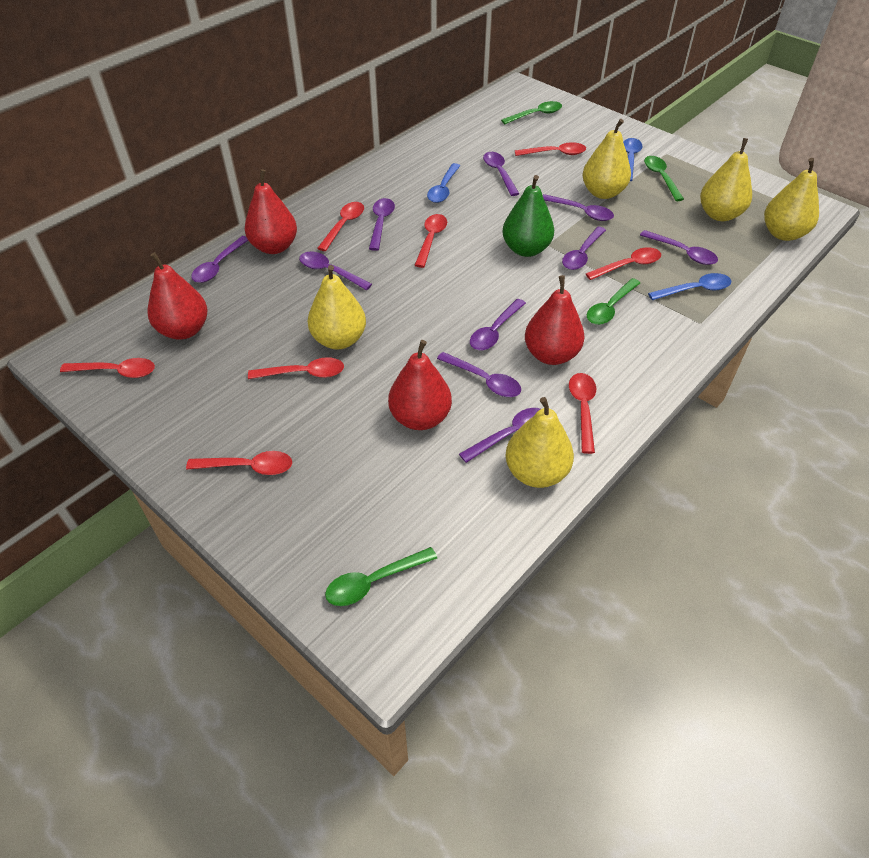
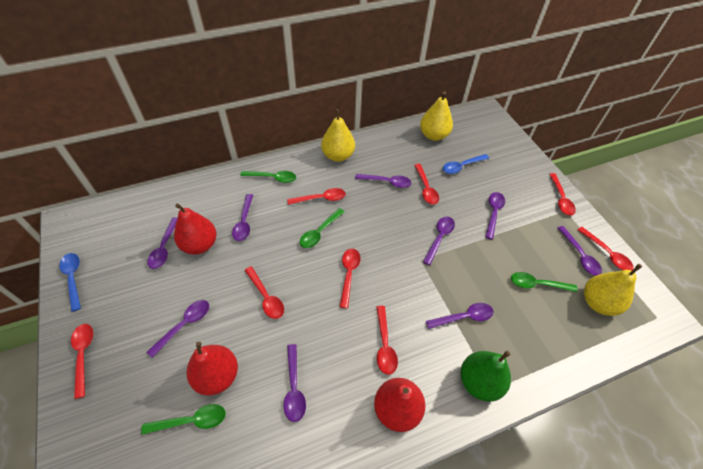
blue spoon: [427,163,460,203] [623,138,643,181] [648,273,731,300] = 3 -> [59,253,81,312] [443,154,489,174] = 2
purple spoon: [191,236,248,283] [299,252,372,290] [369,198,395,251] [437,352,521,397] [459,408,540,463] [470,299,526,350] [483,152,519,196] [543,194,614,221] [562,226,606,270] [640,230,718,265] = 10 -> [147,300,209,358] [148,217,177,269] [232,194,253,241] [283,344,306,422] [355,174,411,188] [423,217,455,265] [426,303,494,329] [485,192,505,240] [558,226,602,276] = 9
red pear: [148,252,208,340] [245,169,297,254] [388,340,452,430] [525,275,585,365] = 4 -> [174,204,217,254] [186,342,238,396] [374,378,426,432] = 3
yellow pear: [308,265,366,349] [505,397,574,488] [582,119,631,199] [700,138,752,221] [764,158,819,241] = 5 -> [321,109,355,162] [420,91,453,141] [584,264,642,316] = 3

